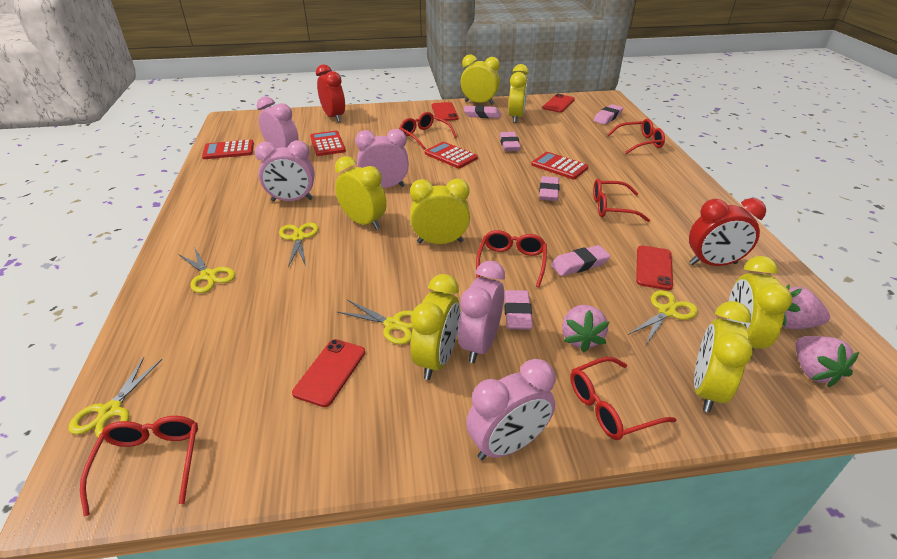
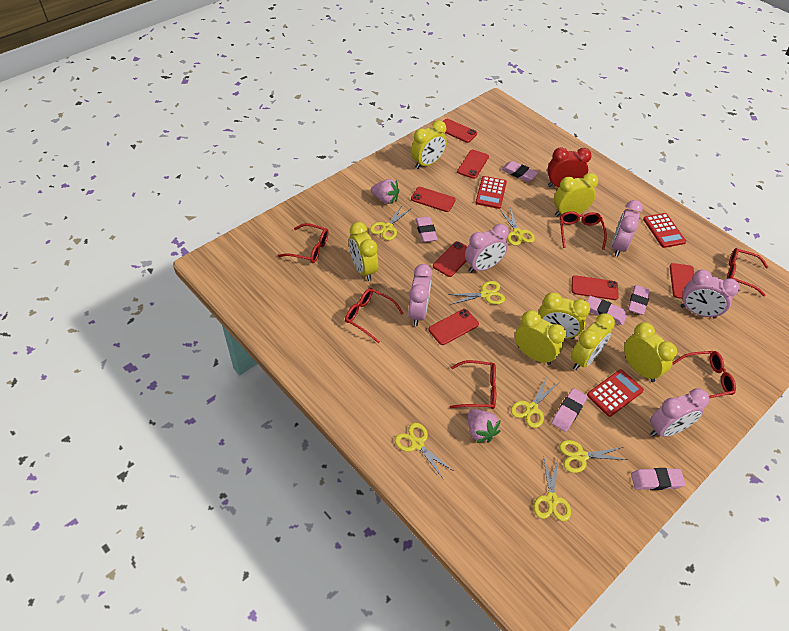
pink strawberry: [562,305,609,353] [782,285,830,329] [796,336,859,388] = 3 -> [371,179,399,204] [468,409,500,443] = 2
red calculator: [202,140,254,159] [310,131,346,156] [425,142,478,168] [531,152,588,179] = 4 -> [475,176,507,209] [587,369,644,417] [643,213,686,248] = 3
red clock: [316,64,345,122] [689,198,766,266] = 2 -> [547,147,592,188] = 1
red phone: [292,339,365,407] [432,102,458,121] [543,94,575,112] [636,245,673,290] = 4 -> [411,187,456,212] [428,309,479,345] [433,241,468,277] [443,119,477,143] [457,150,489,179] [572,275,618,300] [670,263,694,299] = 7
yellow scissors: [69,357,162,440] [178,247,235,293] [279,223,318,267] [337,300,413,345] [628,290,698,346] = 5 -> [370,205,410,240] [395,423,454,480] [447,281,505,305] [500,208,535,246] [511,377,557,428] [534,456,571,521] [559,440,628,473] = 7

